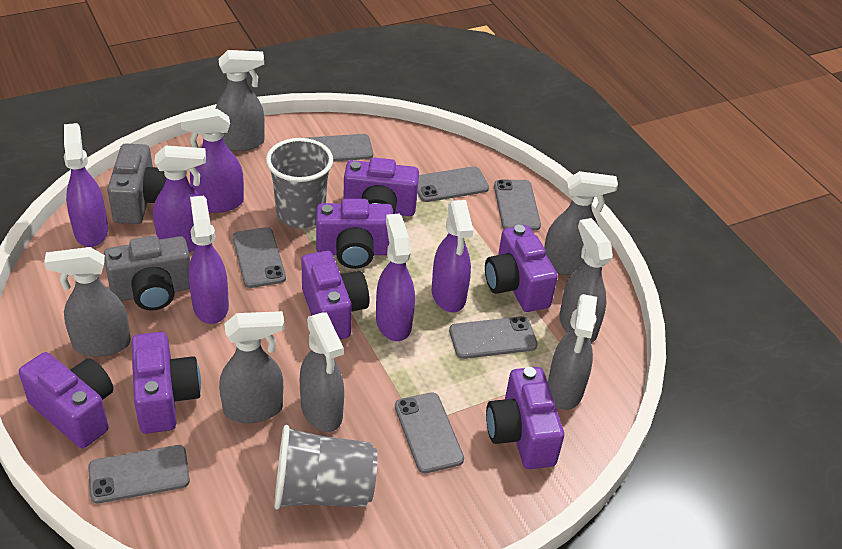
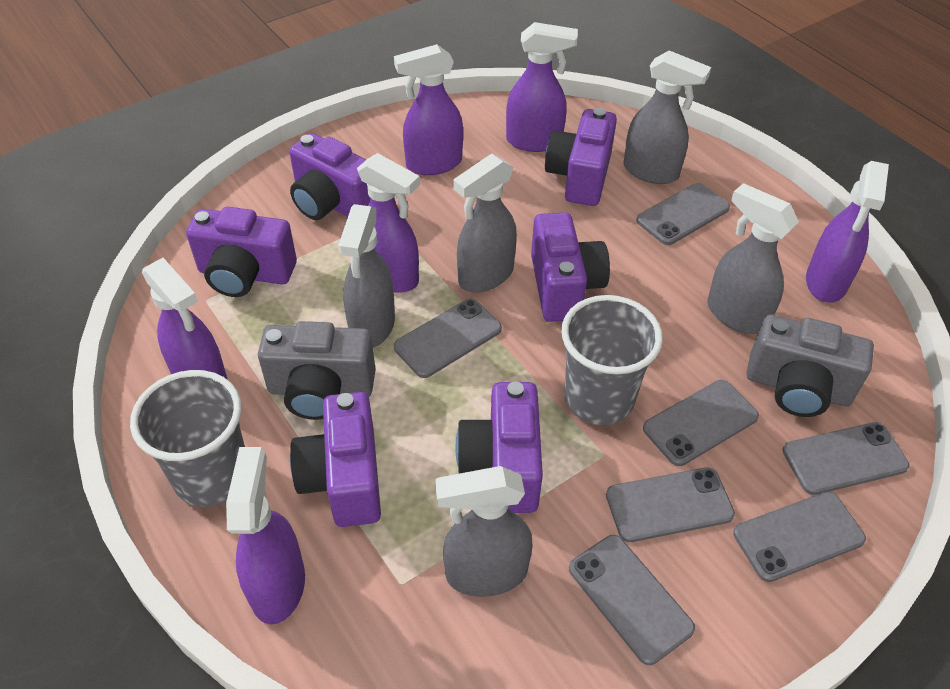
grey spray bottle: [44,247,131,357] [215,50,265,151] [219,311,285,423] [300,312,344,432] [544,171,618,275] [548,294,597,410] [559,218,613,343] = 7 -> [338,204,395,348] [435,466,532,597] [453,154,517,293] [623,50,711,184] [707,183,799,334] = 5
purple camera: [19,352,113,448] [131,332,201,434] [301,251,369,339] [316,199,393,269] [343,158,419,216] [485,225,558,312] [486,367,564,469] = 7 -> [186,207,297,297] [289,133,371,220] [290,392,381,527] [455,381,543,513] [531,212,610,322] [545,108,617,206] = 6

